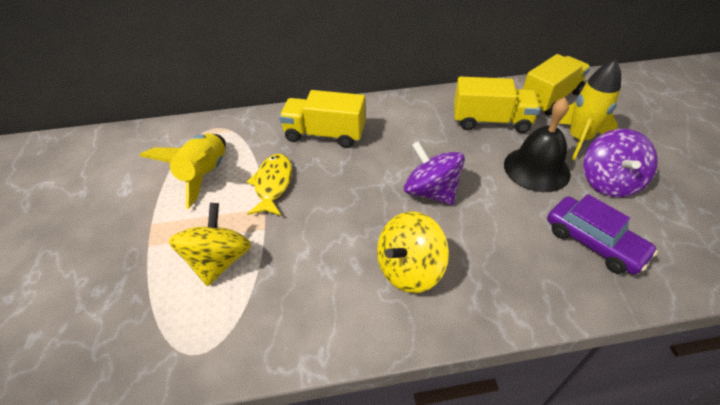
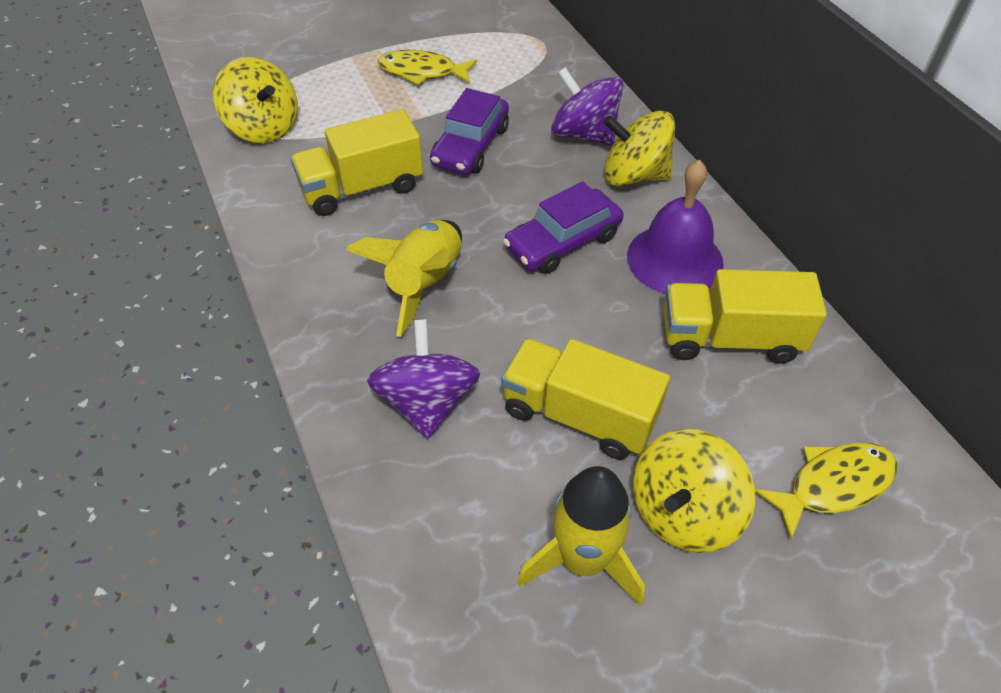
black bell: [504,97,571,192] = 1 -> none = 0
purple bell: none = 0 -> [627,159,724,293] = 1
purple car: [547,194,658,274] = 1 -> [430,88,509,175] [503,182,623,274] = 2
yellow fish: [247,154,292,216] = 1 -> [378,49,477,85] [755,443,897,539] = 2
yellow spinning top: [169,203,251,286] [377,212,449,293] = 2 -> [213,57,298,143] [604,111,675,187] [633,429,755,553] = 3

